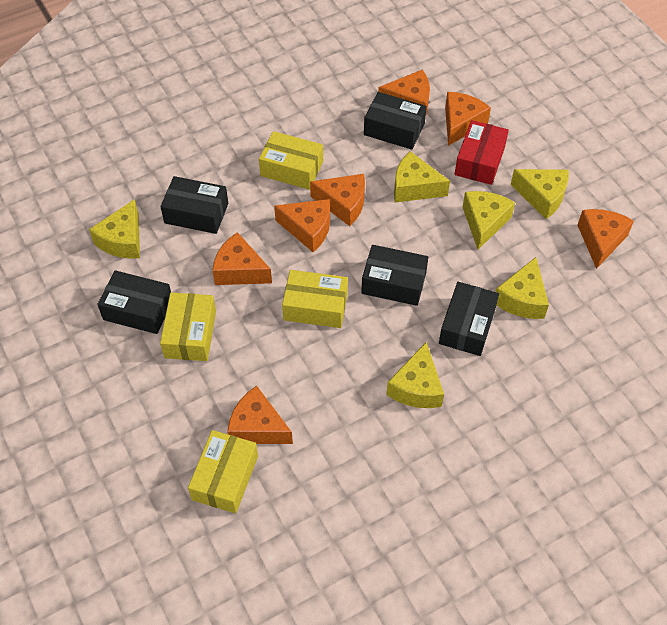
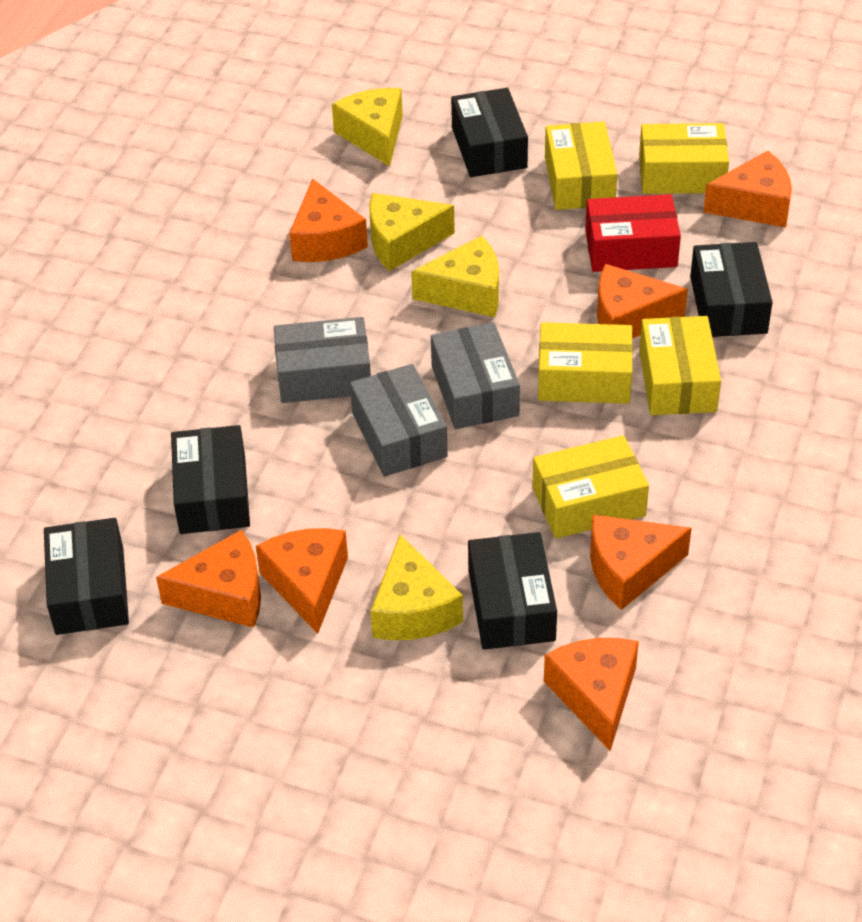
grey box: none = 0 -> [274,317,371,403] [350,364,448,476] [431,322,520,429] = 3
yellow box: [160,292,216,361] [188,430,258,513] [259,131,323,190] [282,270,348,328] = 4 -> [533,435,649,539] [538,322,633,404] [545,122,617,210] [639,123,729,194] [639,316,721,415] = 5
yellow cheese: [89,199,140,259] [386,342,444,408] [394,151,450,203] [463,191,515,249] [496,257,549,319] [510,169,569,219] = 6 -> [332,88,403,166] [369,193,455,271] [370,535,463,640] [411,236,499,317] = 4

